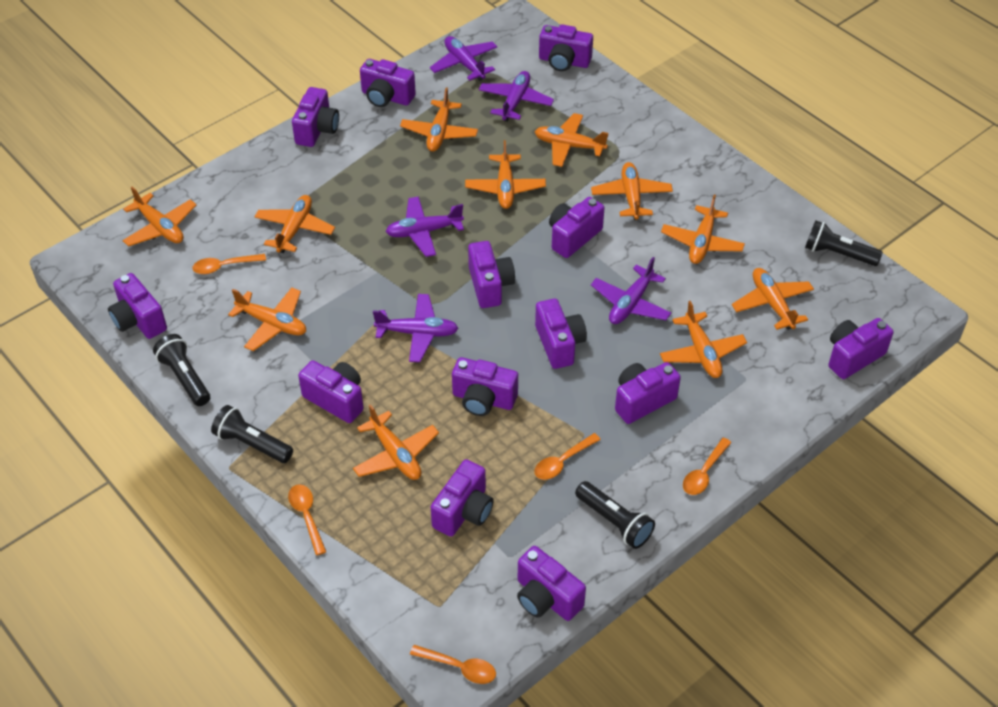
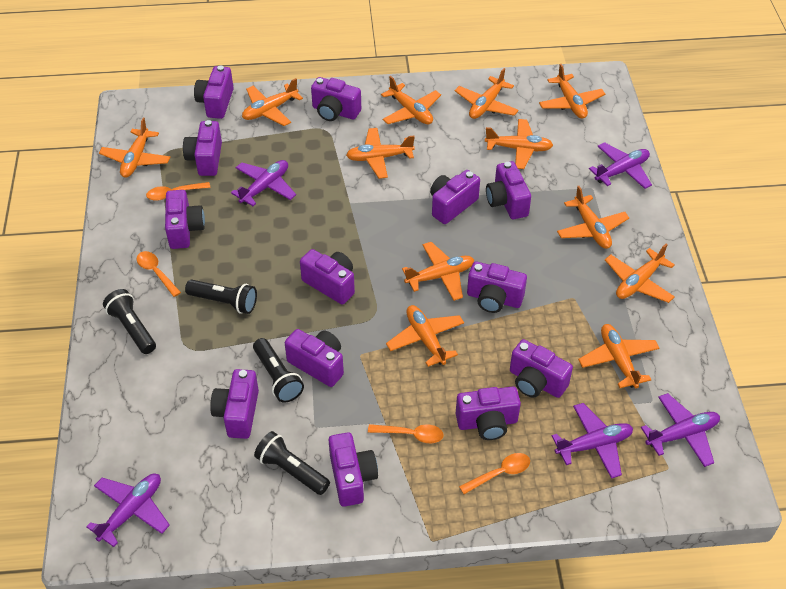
orange plane: [122,186,196,247] [228,287,306,351] [254,195,335,253] [353,404,439,480] [400,87,478,152] [465,140,546,209] [534,113,608,167] [591,162,673,220] [660,301,747,378] [661,195,745,264] [732,268,814,330] = 11 -> [99,118,170,178] [242,78,303,126] [346,128,415,179] [381,76,441,124] [386,305,464,367] [402,242,474,301] [455,68,519,119] [485,119,553,169] [539,64,605,119] [557,186,629,249] [578,324,660,388] [605,244,675,303] = 12
orange spoon: [192,254,266,274] [288,484,326,555] [410,645,496,684] [534,433,601,480] [683,438,732,495] = 5 -> [136,251,181,297] [146,182,210,201] [368,424,444,443] [459,453,530,494] = 4

